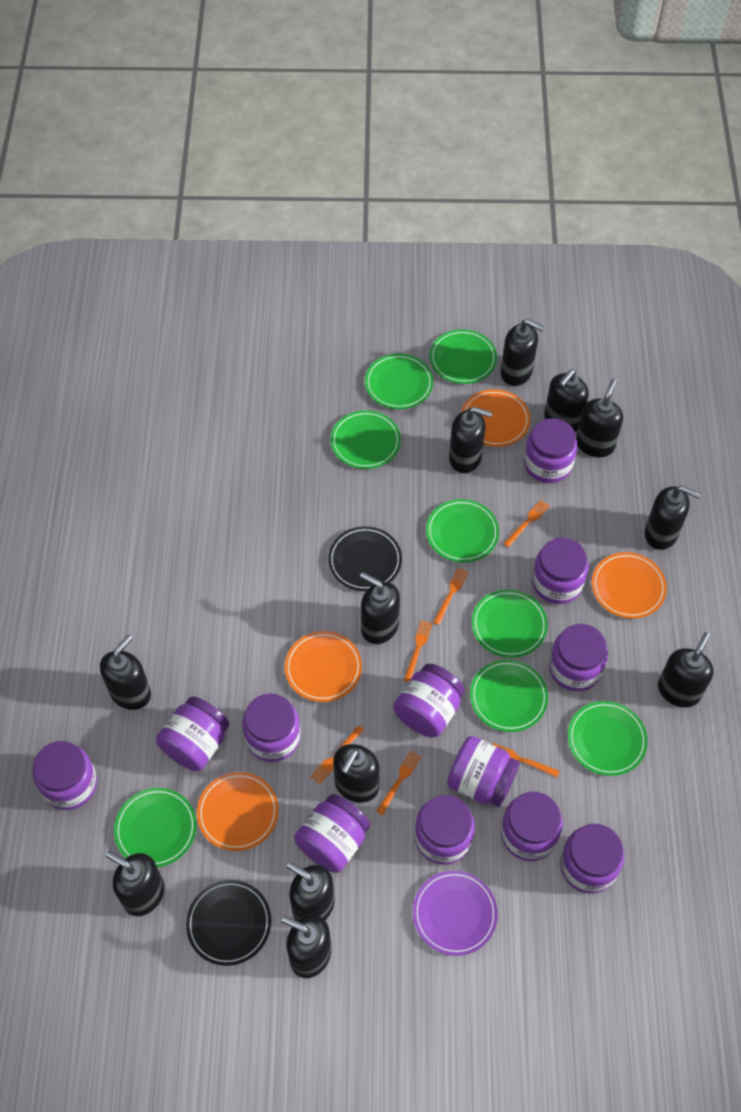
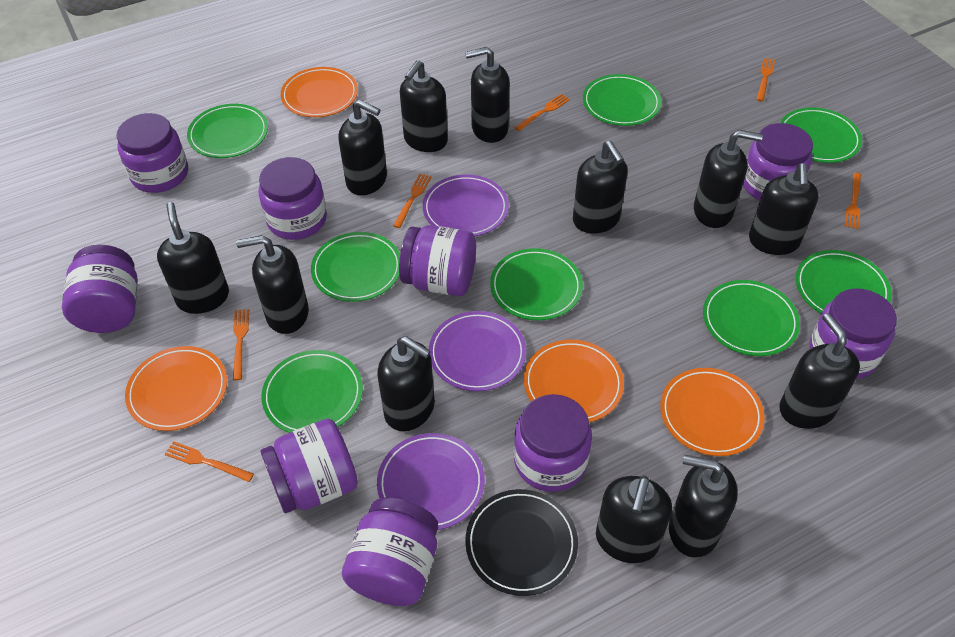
black plate: [186,880,271,966] [328,526,402,591] = 2 -> [465,489,578,596] = 1
purple jar: [33,741,97,810] [156,696,229,771] [242,694,301,762] [294,794,370,873] [393,664,465,738] [415,795,475,865] [447,736,520,807] [501,792,563,861] [524,418,577,483] [532,538,589,604] [549,624,608,691] [560,824,624,894] = 12 -> [62,245,138,333] [116,113,188,193] [258,157,327,240] [261,419,358,513] [342,498,438,606] [399,225,476,296] [514,394,592,492] [743,123,813,200] [809,288,897,380] = 9
purple plate: [413,870,498,956] = 1 -> [377,433,485,530] [423,174,509,236] [429,311,526,391] = 3

